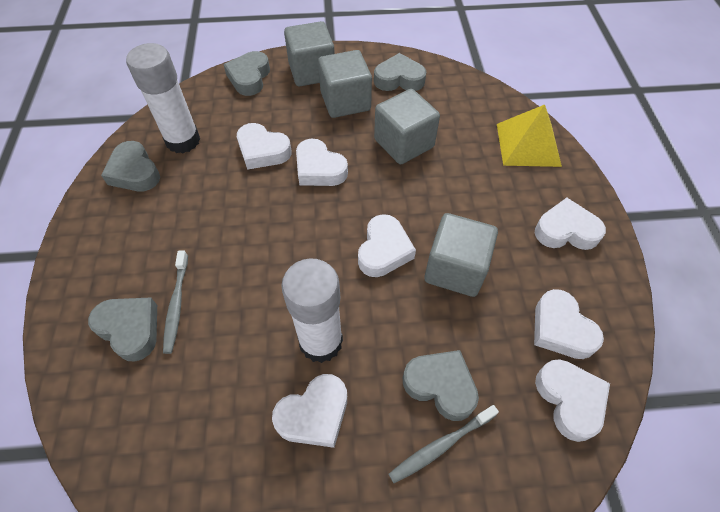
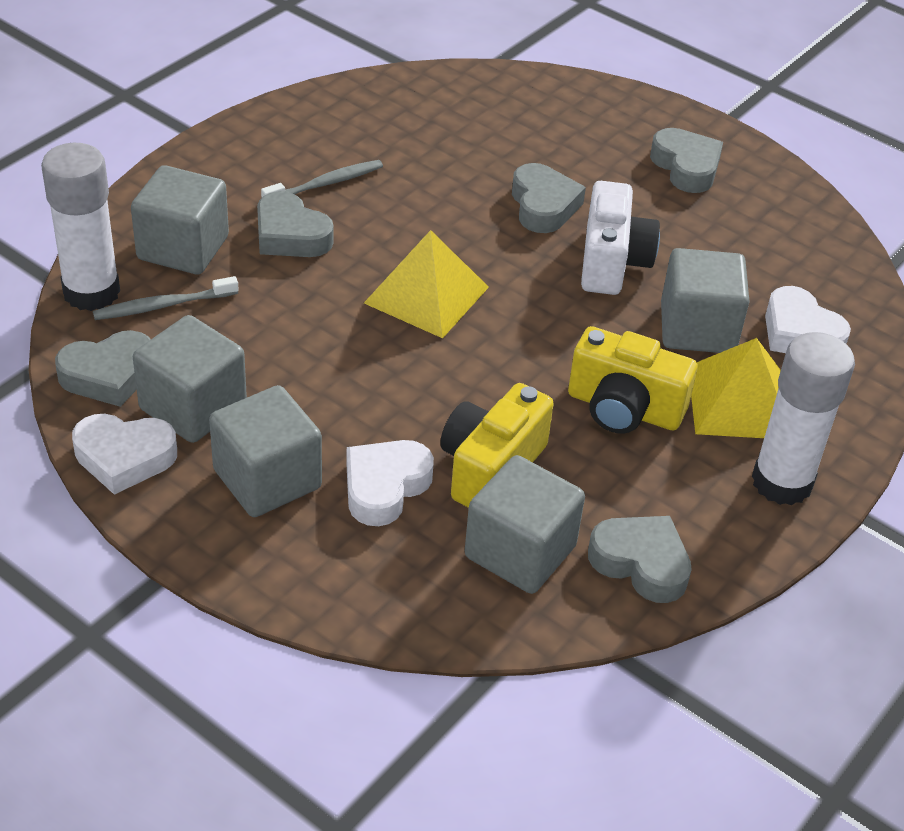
grey cube: [284,21,335,86] [318,50,372,118] [374,89,440,164] [424,213,498,297] = 4 -> [131,165,229,274] [133,315,247,443] [209,385,322,517] [465,455,585,594] [661,248,750,353] = 5
white camera: none = 0 -> [581,181,660,295] = 1
white heart: [237,123,292,170] [272,374,347,448] [296,139,348,186] [358,214,416,277] [534,289,604,359] [535,198,606,250] [535,359,610,442] = 7 -> [72,414,177,495] [346,440,434,526] [765,286,851,353] = 3
yellow camera: none = 0 -> [440,383,554,508] [568,326,698,434] = 2
yellow pyramid: [497,105,562,167] = 1 -> [364,230,489,338] [691,338,781,438] = 2

